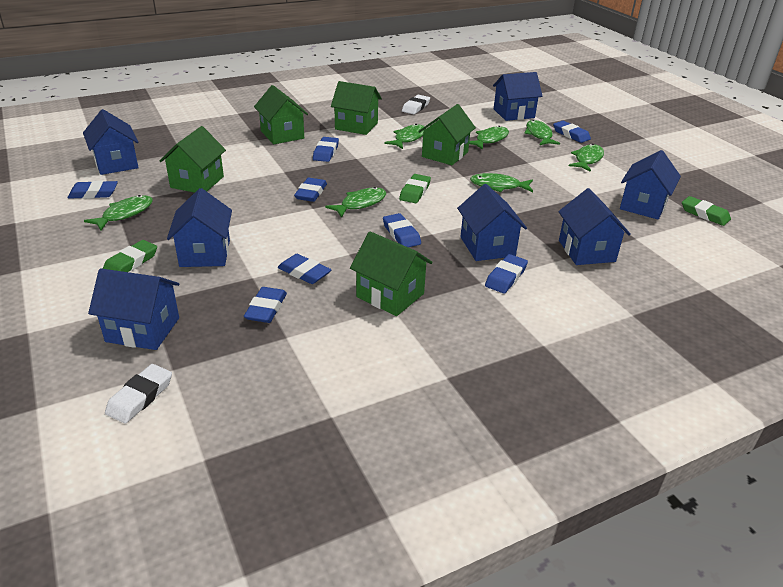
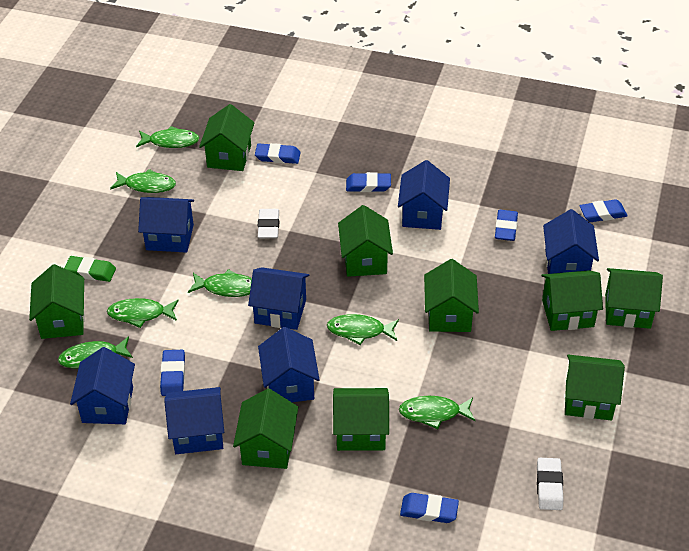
blue eraser: [67,180,118,199] [244,287,287,323] [278,254,332,284] [294,178,327,202] [313,137,339,162] [383,213,421,247] [485,254,528,294] [553,121,591,143] = 8 -> [160,350,185,396] [255,143,301,164] [346,172,391,192] [400,493,459,523] [495,210,518,241] [579,199,628,222] = 6
green eraser: [103,240,157,272] [399,174,431,203] [682,196,731,226] = 3 -> [64,256,116,282] = 1
green house: [159,126,226,193] [254,85,308,144] [331,81,382,135] [350,231,433,316] [418,104,476,165] = 5 -> [29,264,85,339] [199,104,255,171] [233,389,298,469] [333,388,389,451] [338,205,393,277] [424,259,479,332] [541,270,603,331] [565,355,625,420] [605,268,663,329] = 9

